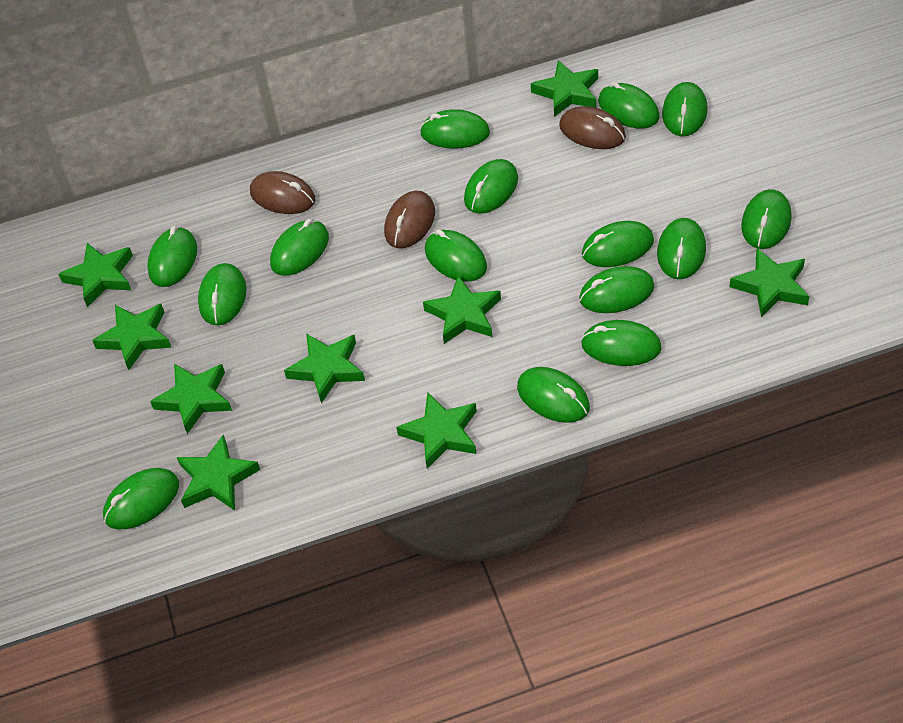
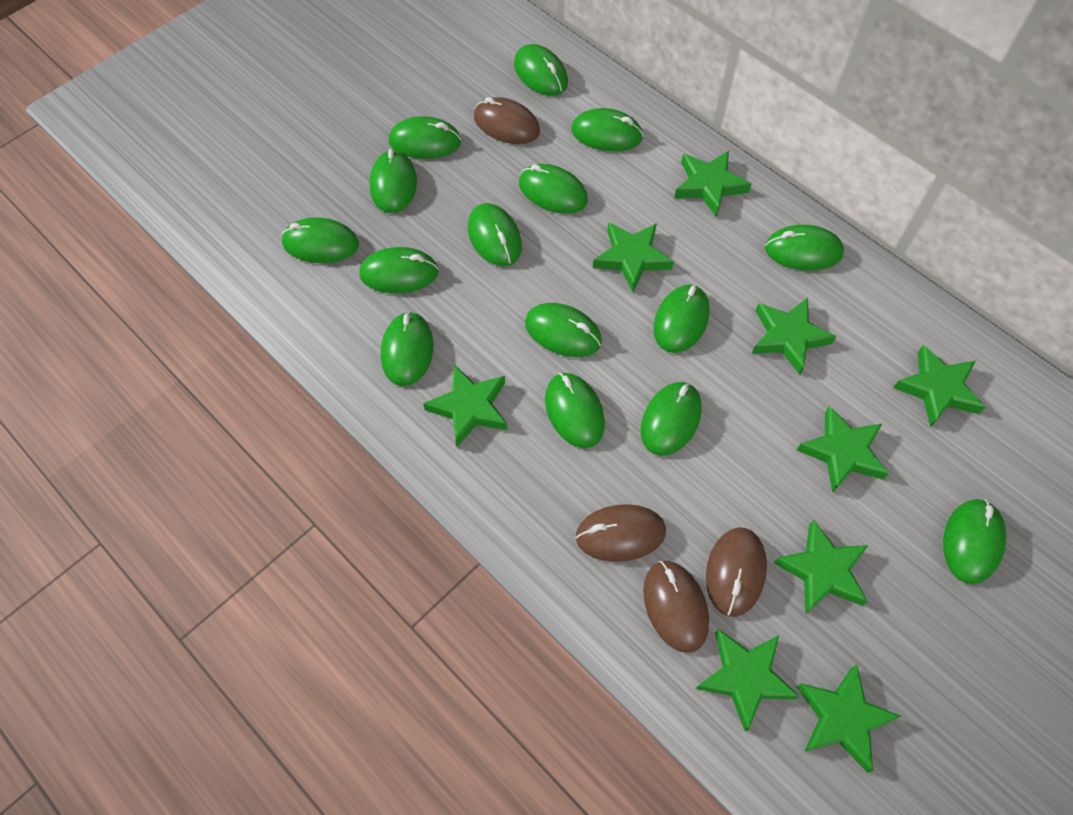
brown mouse: [250,171,315,214] [384,190,435,248] [559,106,626,149] = 3 -> [474,97,540,144] [575,504,666,562] [643,561,709,653] [706,527,767,617] = 4

